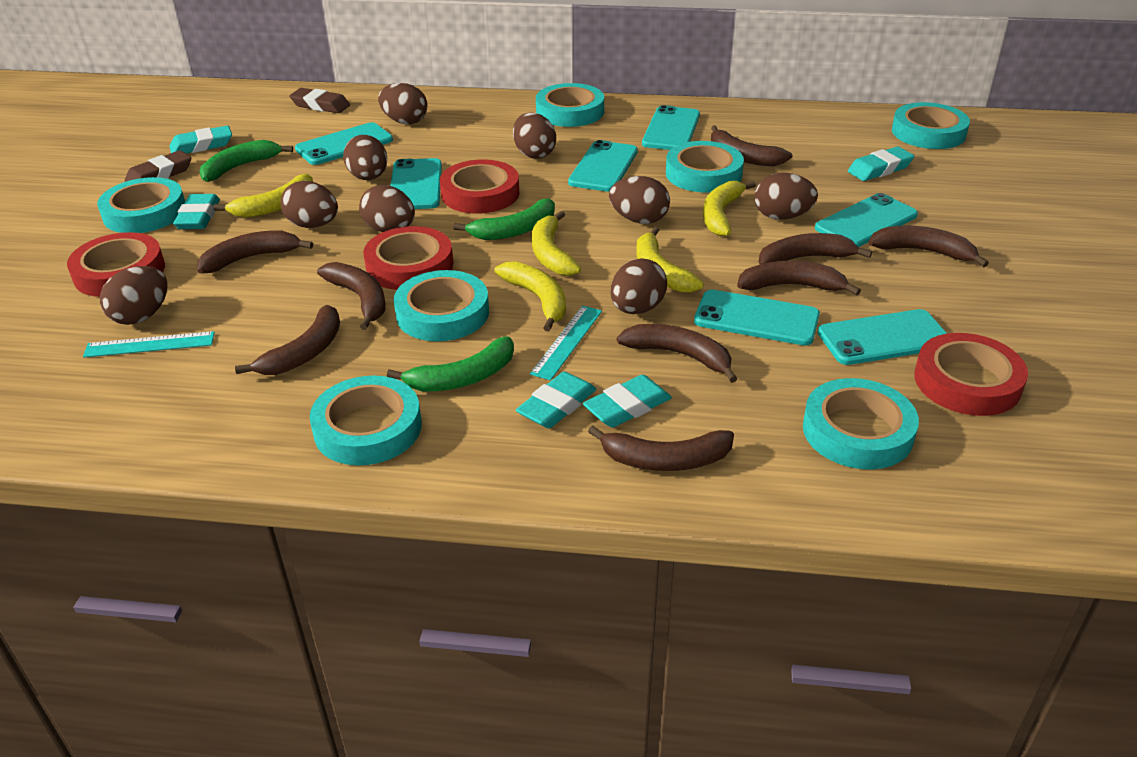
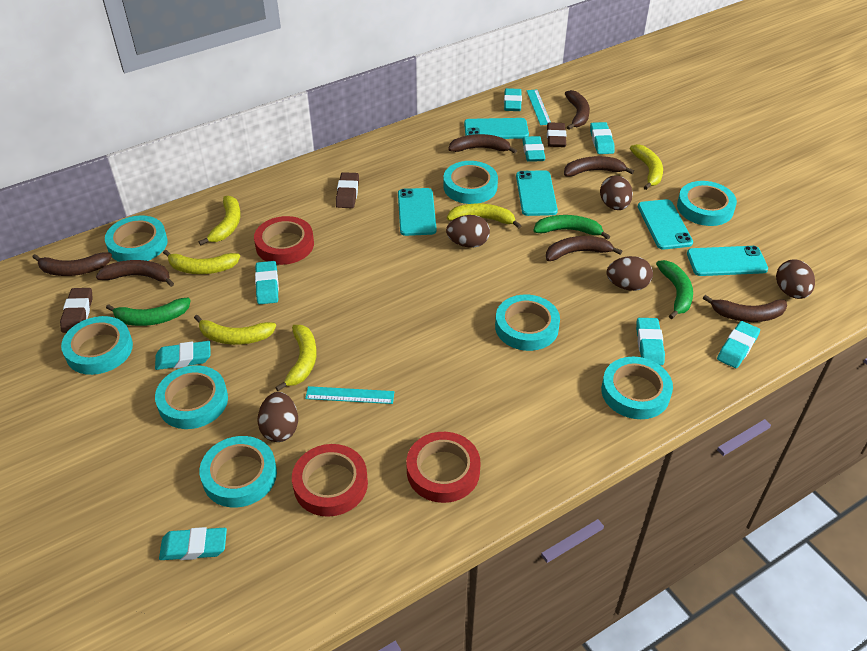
brown banana: [197,230,313,274] [235,305,340,375] [317,262,386,330] [588,425,734,471] [617,324,737,383] [711,125,792,166] [737,261,861,296] [759,233,872,264] [868,226,989,267] = 9 -> [32,252,112,276] [96,260,174,287] [448,134,517,154] [546,236,622,261] [564,156,634,177] [565,90,590,130] [703,295,787,322] = 7
brown egg: [100,266,168,325] [281,181,338,228] [343,135,387,180] [359,185,415,232] [378,83,427,124] [513,112,556,159] [609,176,670,224] [610,258,667,314] [754,173,818,220] = 9 -> [258,392,298,442] [446,215,490,248] [600,175,633,210] [606,256,653,291] [776,259,815,299] = 5
brown eraser: [125,150,191,182] [289,88,350,113] = 2 -> [60,288,93,333] [336,172,359,208] [547,122,566,147] = 3
red tape: [67,232,165,297] [363,226,453,290] [440,159,519,214] [914,333,1028,416] = 4 -> [254,216,314,265] [292,444,368,517] [406,432,481,503] = 3
turquoise eraser: [169,126,232,153] [173,194,220,229] [516,372,596,429] [583,375,672,428] [848,147,914,181] = 5 -> [155,341,210,370] [159,527,227,560] [255,261,279,304] [504,88,522,111] [522,136,545,162] [590,122,615,154] [636,318,665,365] [717,321,760,368] = 8
turquoise phone: [295,122,393,165] [391,158,442,209] [568,140,638,192] [642,105,700,150] [694,290,820,346] [815,193,918,247] [818,309,947,365] = 7 -> [398,188,437,236] [464,118,529,139] [516,170,558,216] [638,199,693,250] [687,246,768,276] = 5
turquoise tape: [97,177,185,233] [310,376,422,465] [394,270,489,341] [536,83,604,127] [666,141,744,193] [803,378,919,470] [892,102,970,149] = 7 -> [61,316,133,375] [105,216,168,262] [155,365,228,429] [200,436,277,507] [443,161,498,204] [495,295,560,351] [601,357,673,419] [677,181,737,226] = 8
yellow banana: [213,174,313,218] [494,261,566,332] [532,211,581,276] [636,227,704,293] [703,181,756,236] = 5 -> [163,250,240,274] [194,315,276,345] [199,196,241,245] [275,325,317,391] [447,203,522,228] [630,144,663,190] = 6

